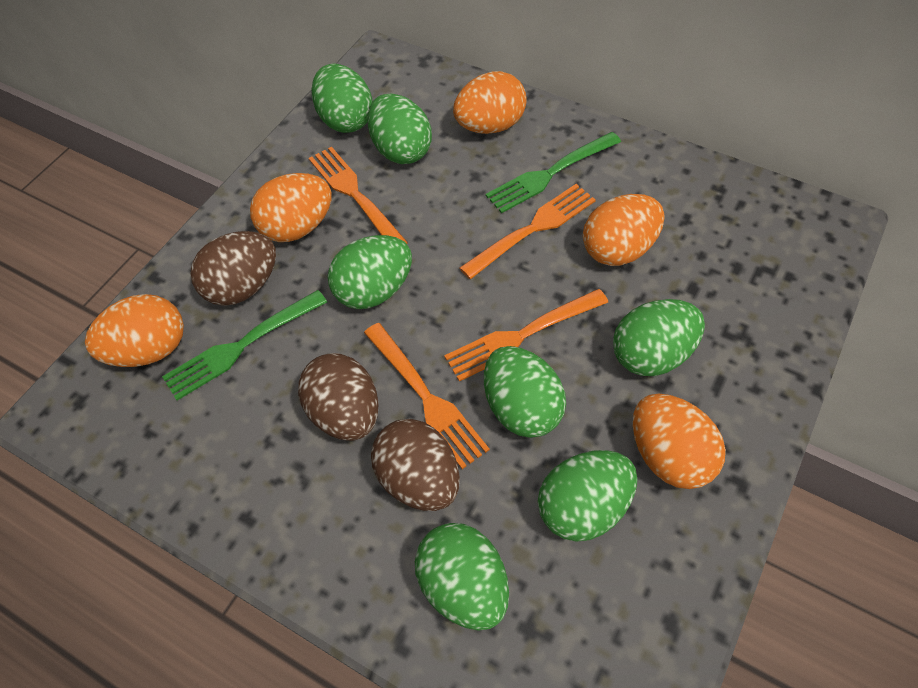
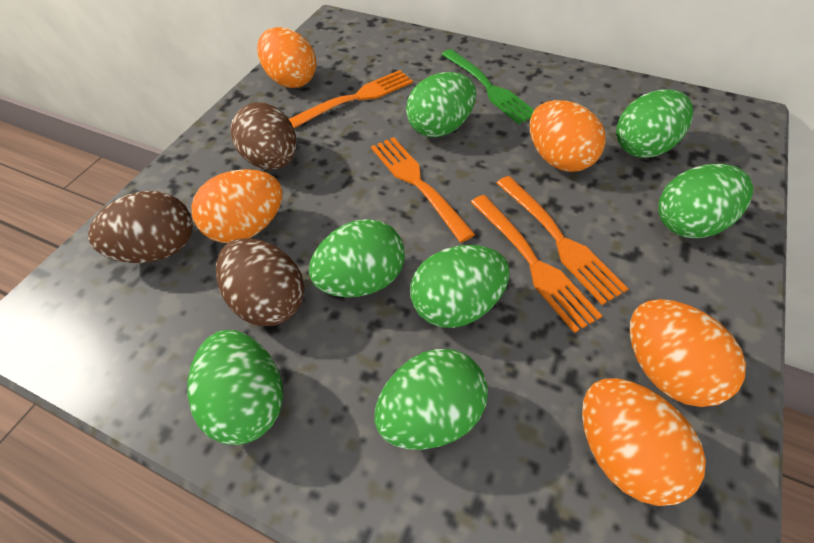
green fork: [162,290,327,401] [485,132,621,213] = 2 -> [441,49,534,124] = 1

